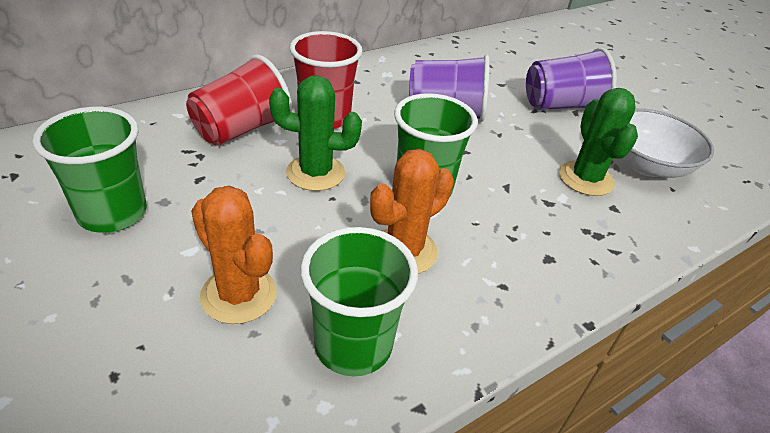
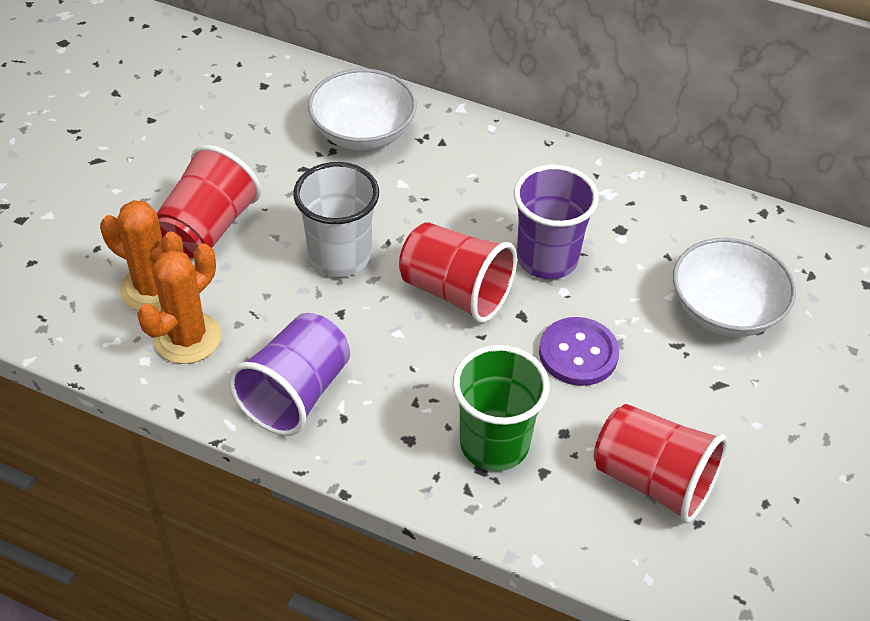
green cactus: [269,75,362,191] [559,88,638,196] = 2 -> none = 0
green cup: [32,107,147,233] [300,227,418,377] [394,93,478,196] = 3 -> [453,345,550,471] = 1
purple button: none = 0 -> [539,317,619,386] = 1
red cup: [186,54,292,146] [290,31,363,129] = 2 -> [157,145,261,258] [399,222,517,323] [594,404,728,523] = 3
white bowl: [622,108,714,178] = 1 -> [308,69,416,150] [673,238,796,337] = 2
white cup: none = 0 -> [293,162,379,277] = 1

